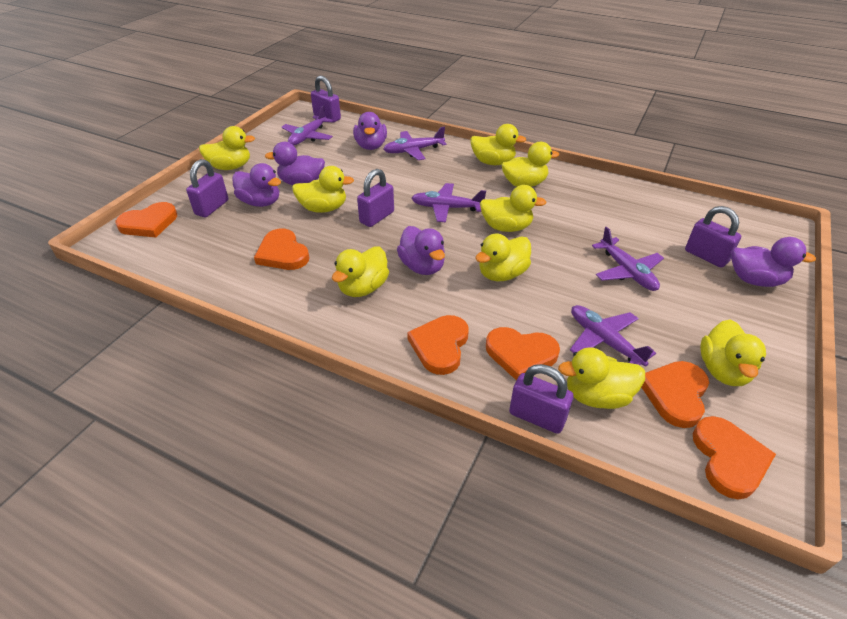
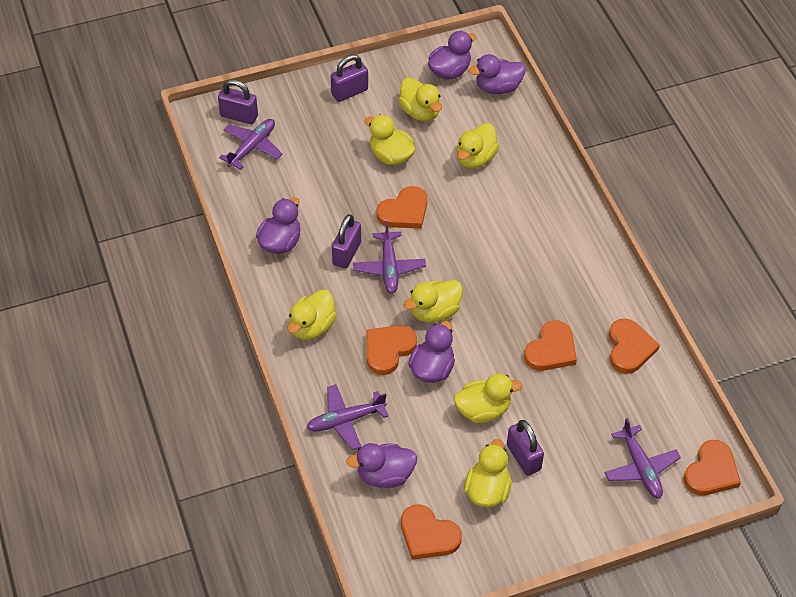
purple padlock: [186,159,228,217] [311,76,341,123] [357,169,394,227] [509,364,574,434] [685,206,741,268] = 5 -> [218,79,258,124] [331,55,368,102] [332,214,361,269] [507,420,544,476] = 4
purple plane: [281,106,333,145] [383,126,446,160] [412,183,486,222] [570,305,656,367] [592,227,664,291] = 5 -> [219,119,283,170] [306,384,388,450] [353,221,426,294] [605,418,681,499] = 4
yellow duck: [199,126,255,170] [292,166,354,213] [332,246,389,297] [471,124,526,165] [475,233,531,281] [480,185,547,232] [502,142,559,187] [558,347,645,409] [700,319,766,386] = 9 -> [287,289,337,340] [364,115,415,165] [398,77,442,121] [404,280,463,322] [454,373,522,423] [457,123,499,169] [464,439,512,508] = 7

